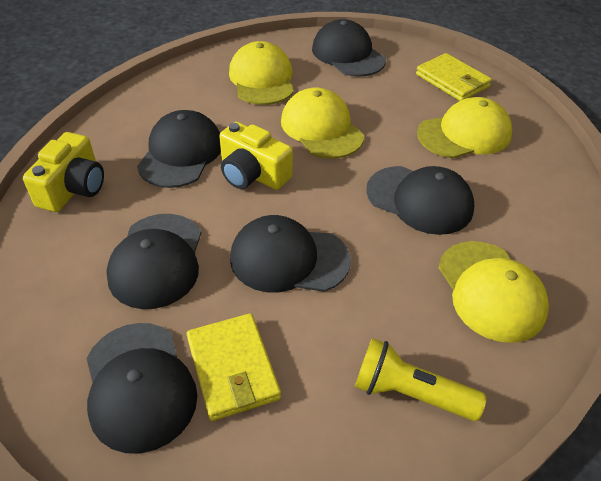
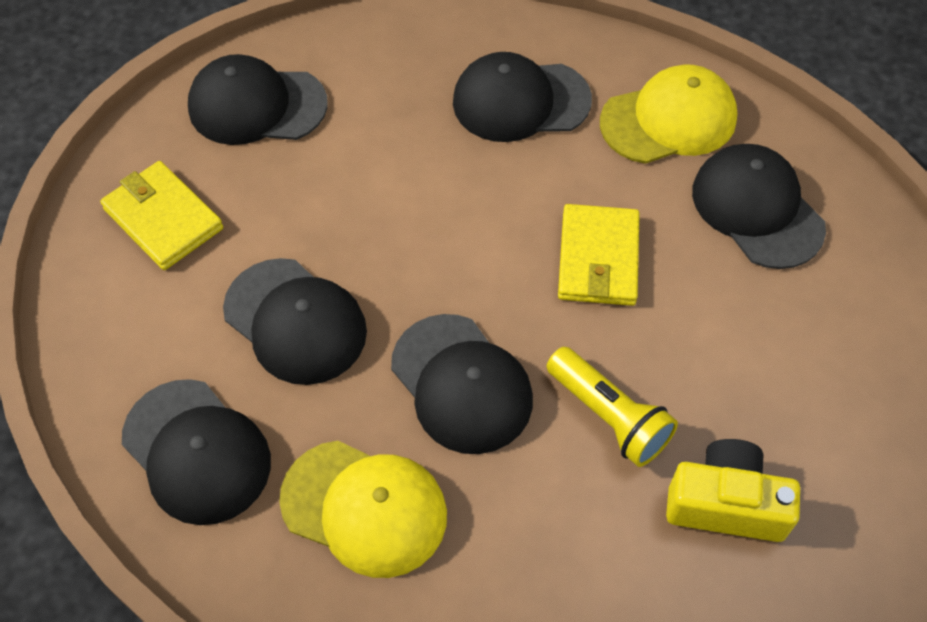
yellow camera: [23,132,104,212] [219,122,293,190] = 2 -> [666,439,800,542] = 1
yellow cap: [229,41,294,105] [281,87,364,159] [417,97,512,158] [439,241,549,343] = 4 -> [279,441,447,578] [600,64,737,164] = 2

